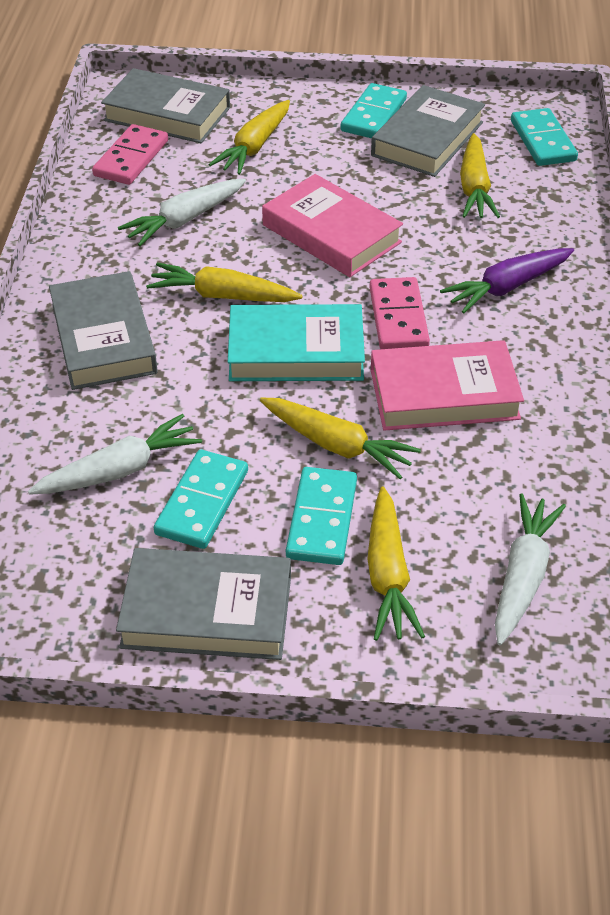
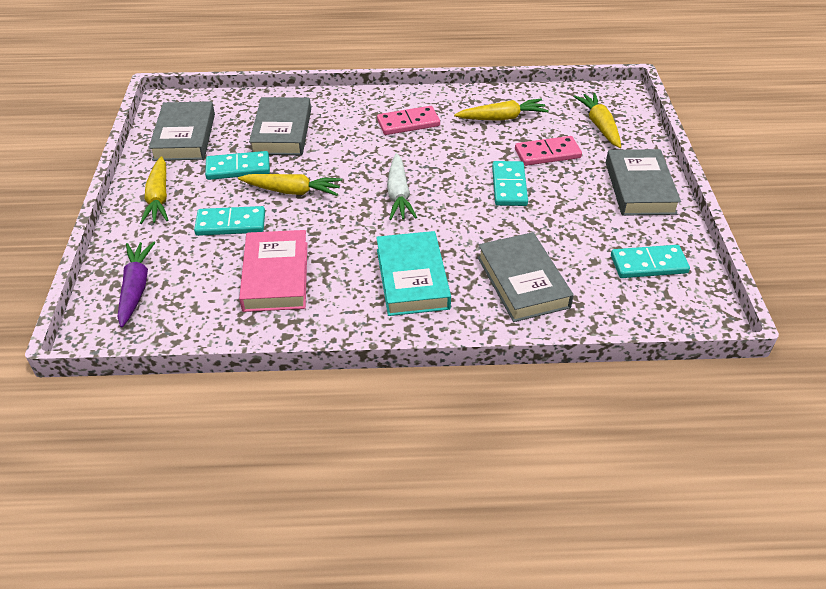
pink book: [262,174,403,277] [370,340,524,431] = 2 -> [239,230,307,312] = 1
white carrot: [28,414,202,495] [118,179,246,246] [495,493,566,645] = 3 -> [387,153,417,220] = 1
yellow carrot: [146,263,303,302] [209,100,290,175] [260,398,421,479] [367,486,425,641] [460,133,500,218] = 5 -> [140,156,169,224] [238,174,342,196] [454,99,549,121] [573,93,621,148] = 4

